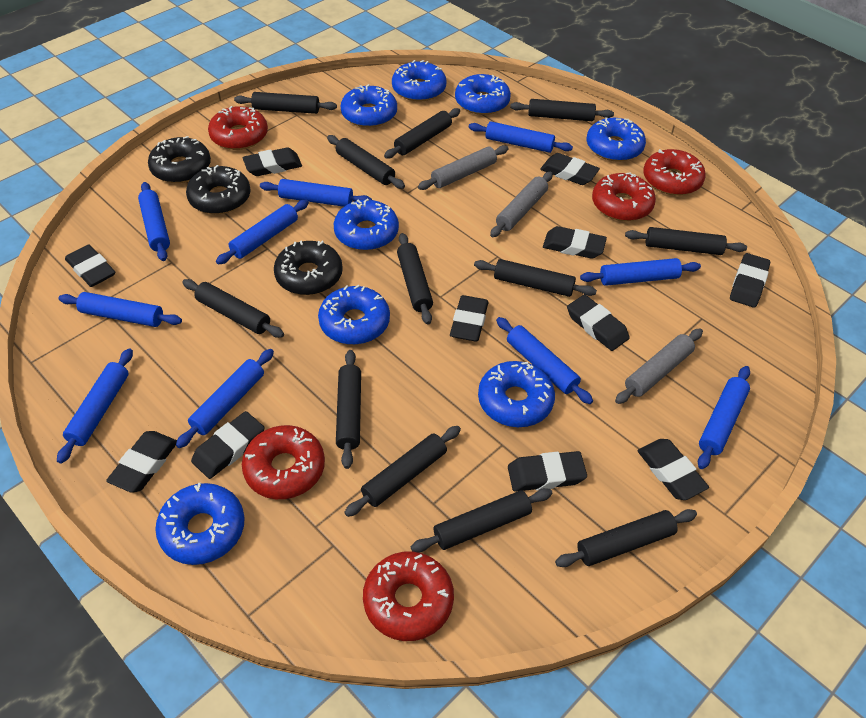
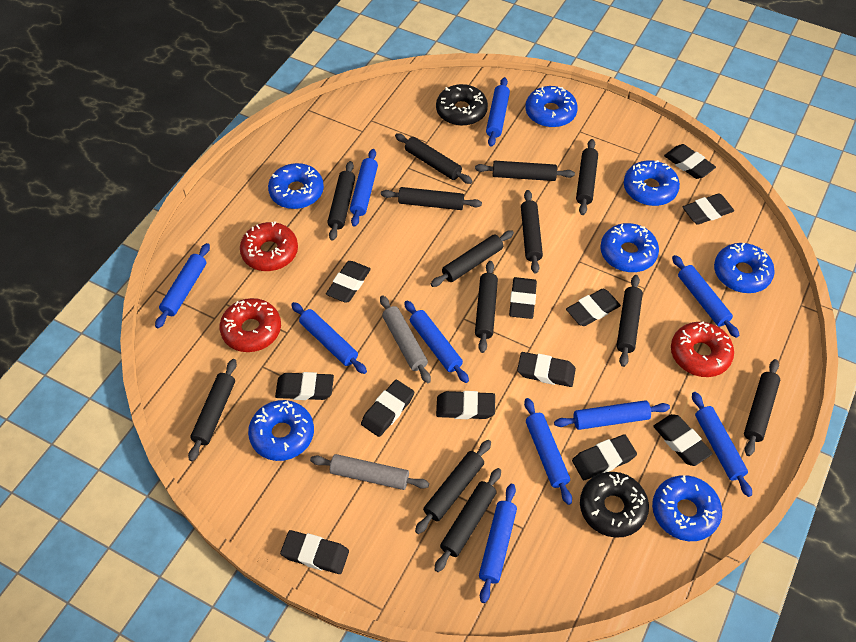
black donut: [148,136,211,183] [186,165,251,214] [274,240,343,295] = 3 -> [436,84,488,126] [580,472,649,538] = 2
black eraser: [65,244,116,287] [106,431,177,493] [191,411,265,479] [243,147,302,176] [450,295,489,342] [508,451,587,492] [540,153,600,185] [543,226,607,259] [567,294,630,351] [637,439,709,500] [730,253,770,308] = 11 -> [275,372,334,400] [280,530,349,574] [326,261,371,302] [361,380,414,437] [436,391,495,419] [509,277,537,319] [517,352,576,387] [566,289,621,326] [572,434,637,480] [653,414,713,466] [664,144,716,179] [683,193,734,225] = 12
black rolling pin: [182,279,284,338] [234,92,337,114] [327,135,405,189] [336,350,361,469] [344,426,461,517] [384,108,460,159] [397,233,433,325] [411,488,552,552] [474,259,597,297] [510,99,614,121] [555,509,697,567] [625,227,747,255] = 12 -> [188,359,237,461] [327,161,355,241] [381,187,482,210] [395,133,473,184] [415,440,491,534] [431,230,514,287] [434,468,501,572] [475,161,575,181] [475,261,498,353] [521,190,543,274] [576,139,598,215] [616,275,643,367] [744,359,780,456] = 13
blue donut: [155,483,245,565] [318,285,390,345] [334,198,399,251] [341,84,397,127] [392,60,447,102] [455,74,511,115] [478,361,555,427] [587,117,646,162] = 8 -> [248,400,314,461] [268,163,324,209] [525,86,578,128] [600,223,659,272] [624,160,680,206] [652,475,722,541] [714,243,775,293] = 7
grey rolling pin: [418,145,509,190] [490,172,553,237] [615,329,703,404] = 3 -> [310,454,429,490] [380,295,431,383] = 2
red donut: [208,106,268,150] [242,425,325,499] [363,551,454,641] [592,172,656,221] [643,149,706,196] = 5 -> [220,298,281,352] [240,221,298,271] [671,322,734,377] = 3

